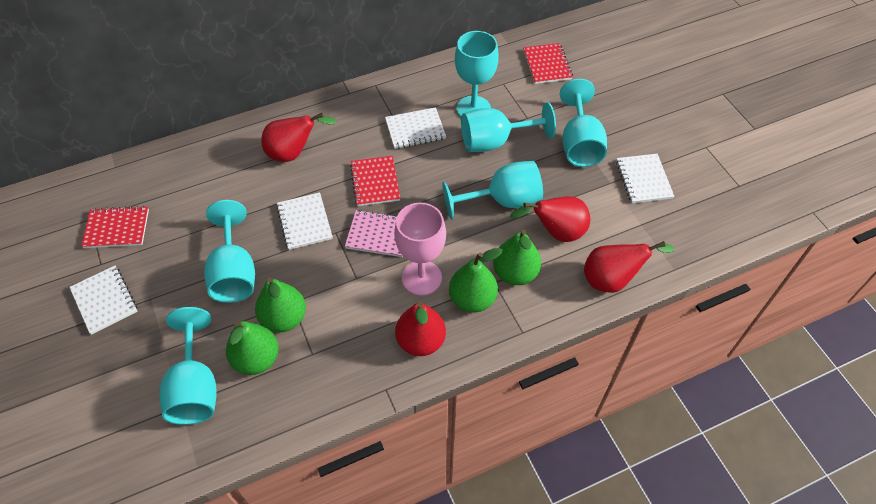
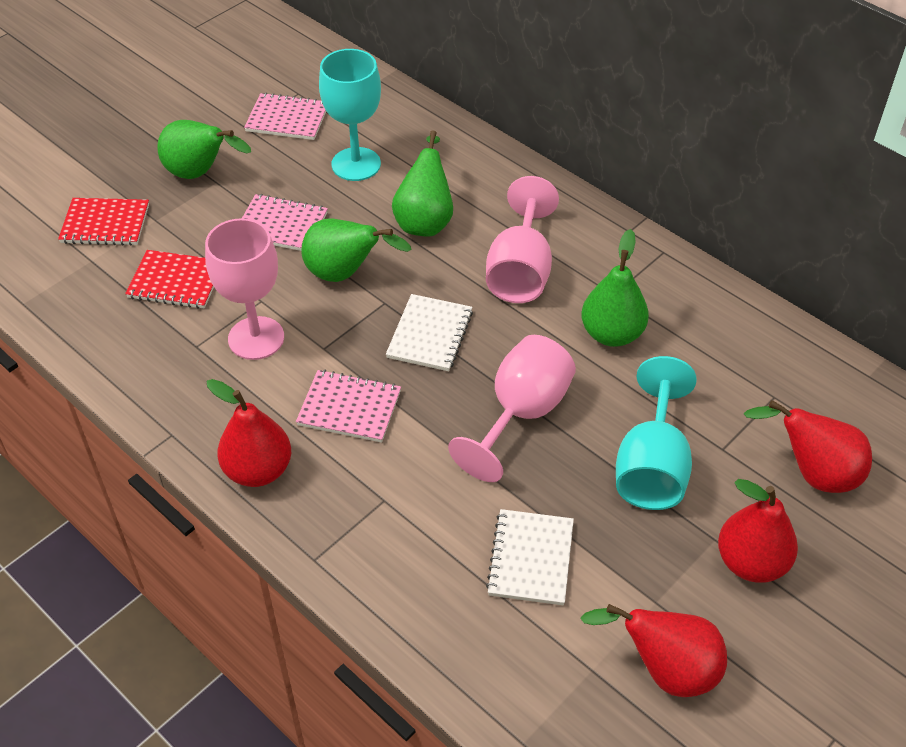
pink goblet: [394,202,446,296] = 1 -> [205,218,284,360] [448,335,576,482] [486,176,559,303] = 3
pink notebook: [345,210,403,257] = 1 -> [242,194,328,251] [244,92,326,140] [296,370,401,443] = 3
red notebook: [81,206,149,248] [350,156,400,206] [523,43,573,84] = 3 -> [58,198,149,246] [125,250,214,309] = 2
turquoise goblet: [160,307,216,425] [204,200,255,303] [442,161,543,220] [455,31,499,117] [461,102,556,152] [560,79,607,167] = 6 -> [319,49,381,181] [616,356,697,510] = 2
white notebook: [69,266,138,335] [276,192,333,250] [385,107,446,149] [616,154,674,203] = 4 -> [386,294,473,371] [486,509,574,605] = 2

